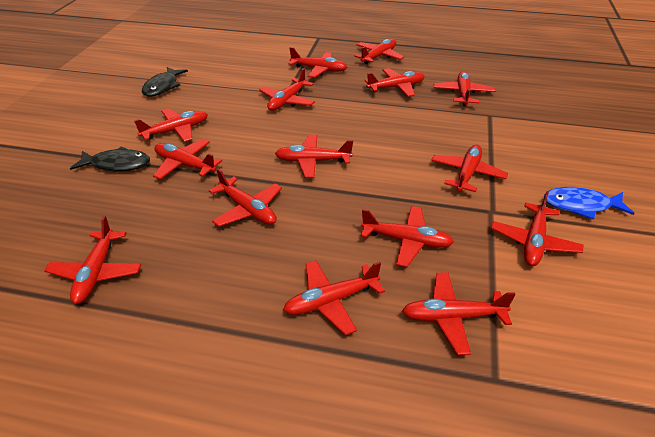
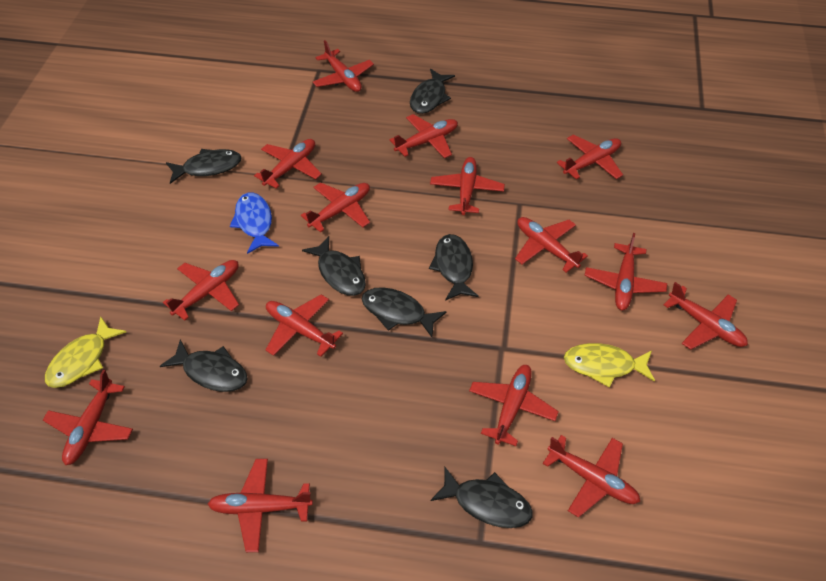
black fish: [70,147,150,171] [142,67,188,96] = 2 -> [160,340,248,392] [166,149,242,184] [302,236,366,296] [362,287,447,337] [410,69,455,114] [429,234,479,301] [431,467,533,528] = 7
yellow fish: none = 0 -> [45,316,126,388] [564,343,655,388] = 2

